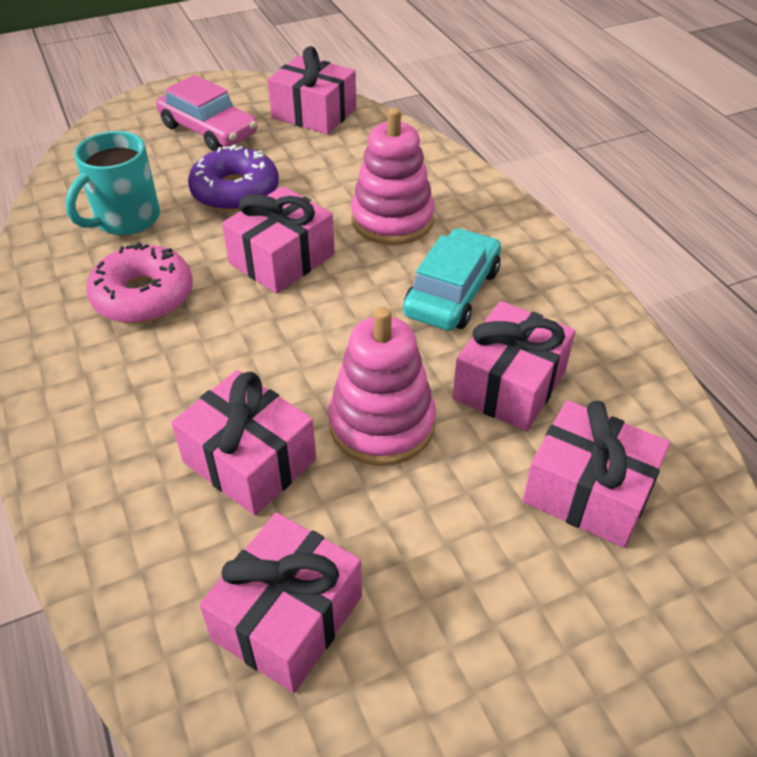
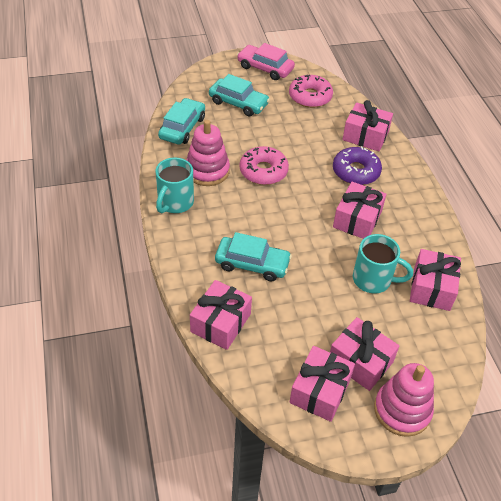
pink donut: [86,242,193,323] = 1 -> [240,146,289,185] [289,75,333,108] = 2
turquoise car: [403,228,501,331] = 1 -> [158,98,205,145] [209,74,270,116] [215,232,292,281] = 3
turquoise mug: [65,131,160,235] = 1 -> [155,157,194,213] [353,234,413,293] = 2

